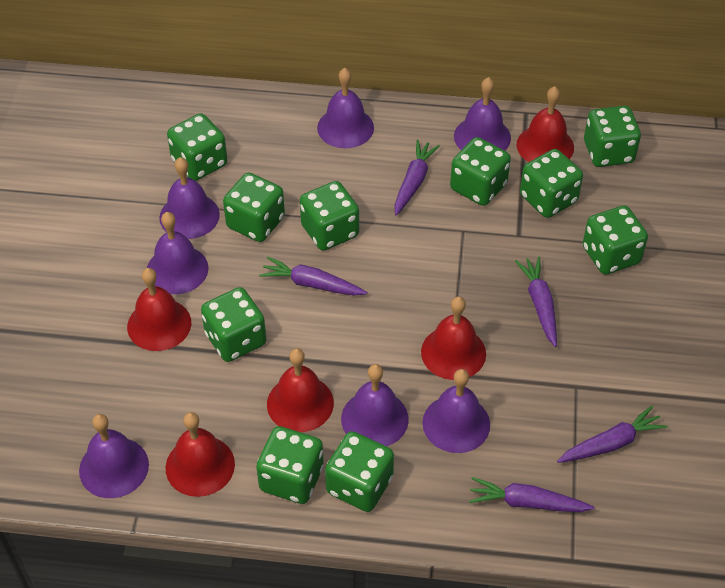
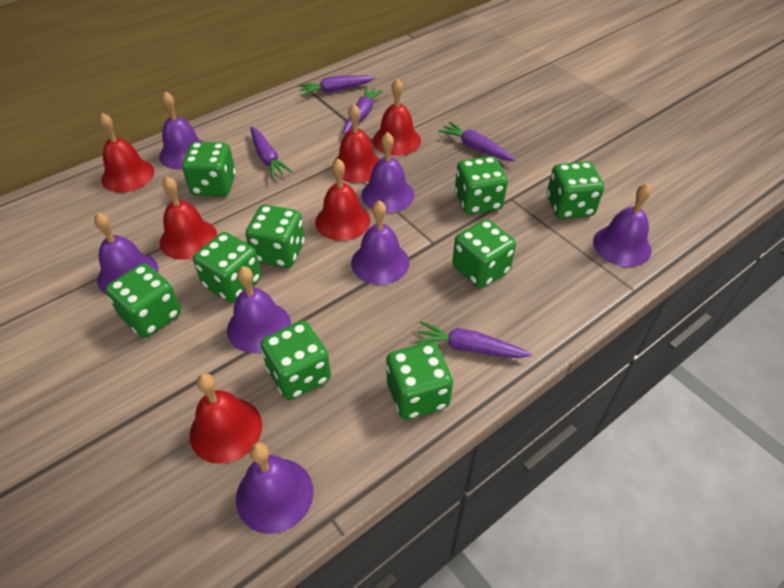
green dice: [167,113,228,181] [201,287,266,362] [223,172,285,242] [256,426,324,504] [300,181,359,251] [325,431,394,512] [450,137,511,206] [520,149,583,218] [583,205,648,275] [584,106,641,167] = 10 -> [106,263,181,338] [182,142,236,196] [193,232,261,302] [246,205,305,268] [260,320,331,400] [386,342,453,420] [452,219,516,288] [455,156,508,215] [547,161,604,219] = 9
red bell: [127,268,191,351] [166,412,235,497] [267,348,334,432] [421,296,486,380] [516,86,574,162] = 5 -> [99,113,154,193] [160,176,217,260] [189,373,262,464] [315,158,370,241] [334,104,380,183] [373,79,421,156] = 6

